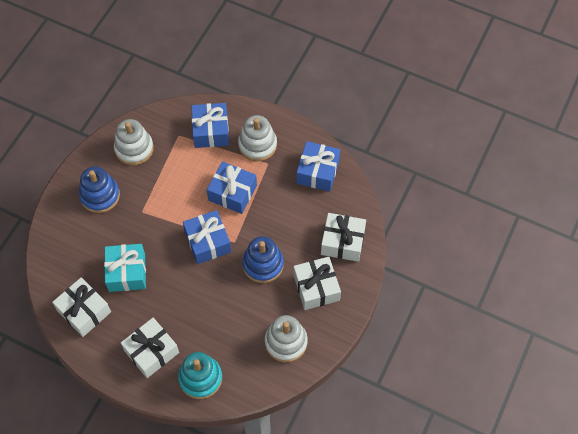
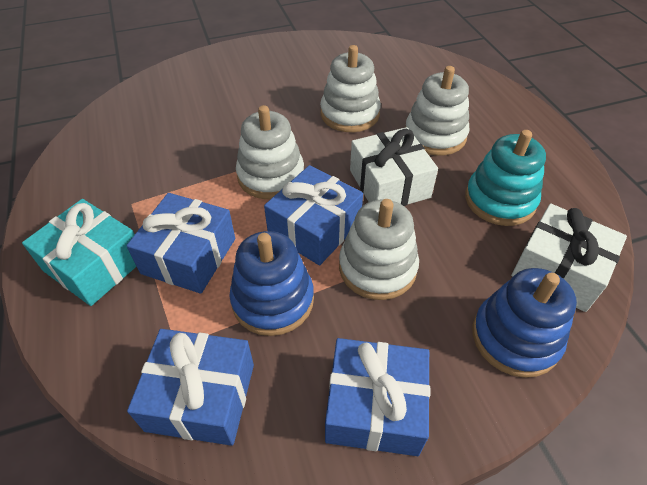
white gift: [52,277,111,337] [121,318,179,378] [293,257,341,310] [321,213,366,262] = 4 -> [350,127,438,206] [511,203,627,312] = 2
white stacking toy: [114,119,154,165] [238,115,277,161] [265,315,308,362] = 3 -> [236,105,304,199] [320,45,381,132] [339,199,419,300] [405,66,469,156] = 4

